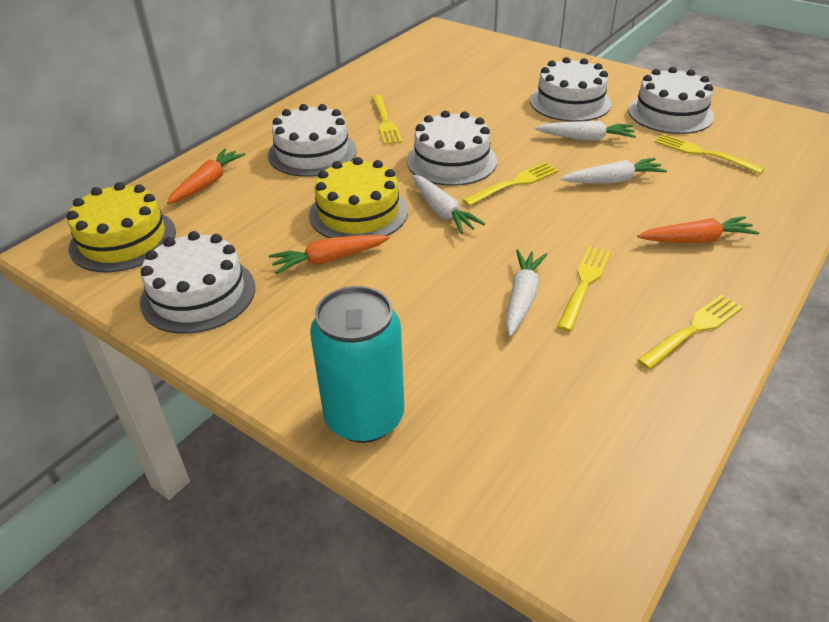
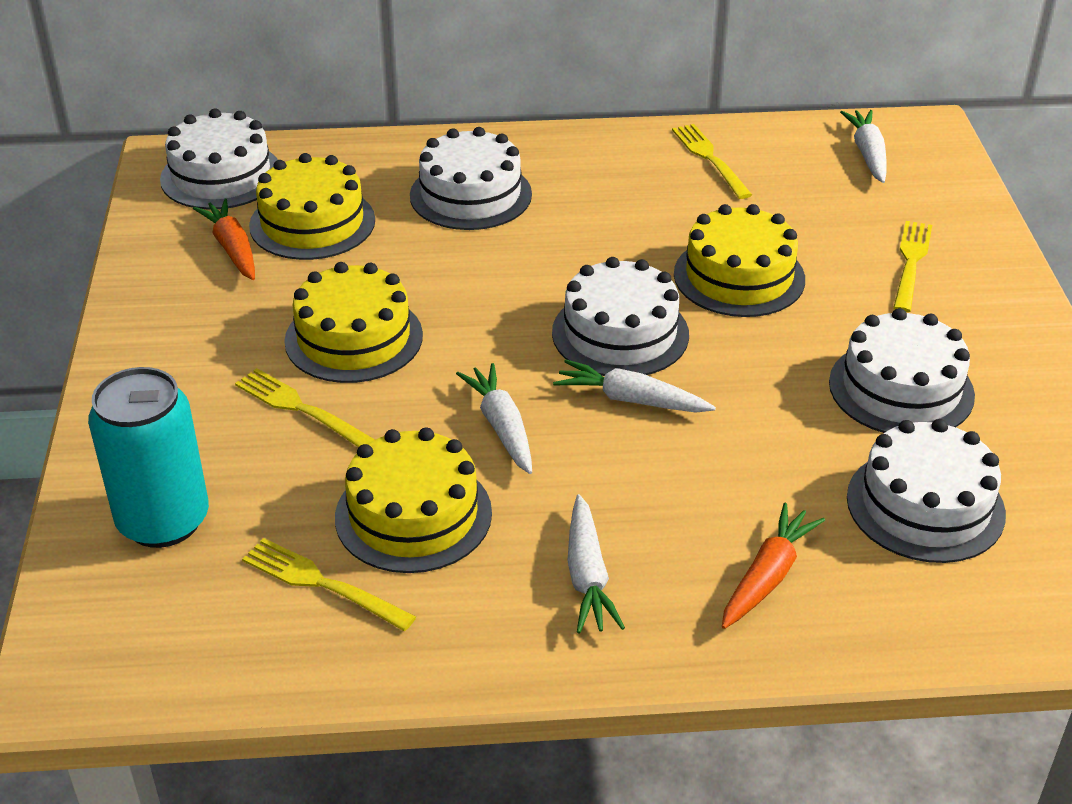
orange carrot: [167,148,246,204] [269,235,390,274] [637,216,759,243] = 3 -> [193,199,255,280] [722,503,825,629] = 2
yellow cake: [67,182,176,273] [309,157,408,238] = 2 -> [249,153,375,260] [284,262,423,383] [335,427,492,573] [674,204,805,317] = 4
yellow fork: [372,95,402,145] [462,162,558,206] [557,246,611,332] [637,295,743,369] [655,134,765,174] = 5 -> [235,368,375,447] [242,538,416,631] [672,124,752,199] [893,221,932,312] = 4

